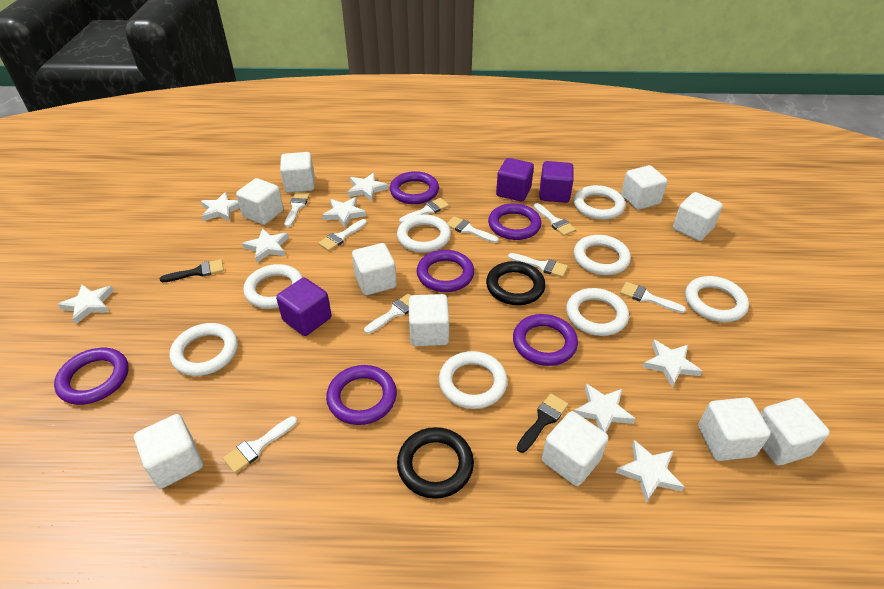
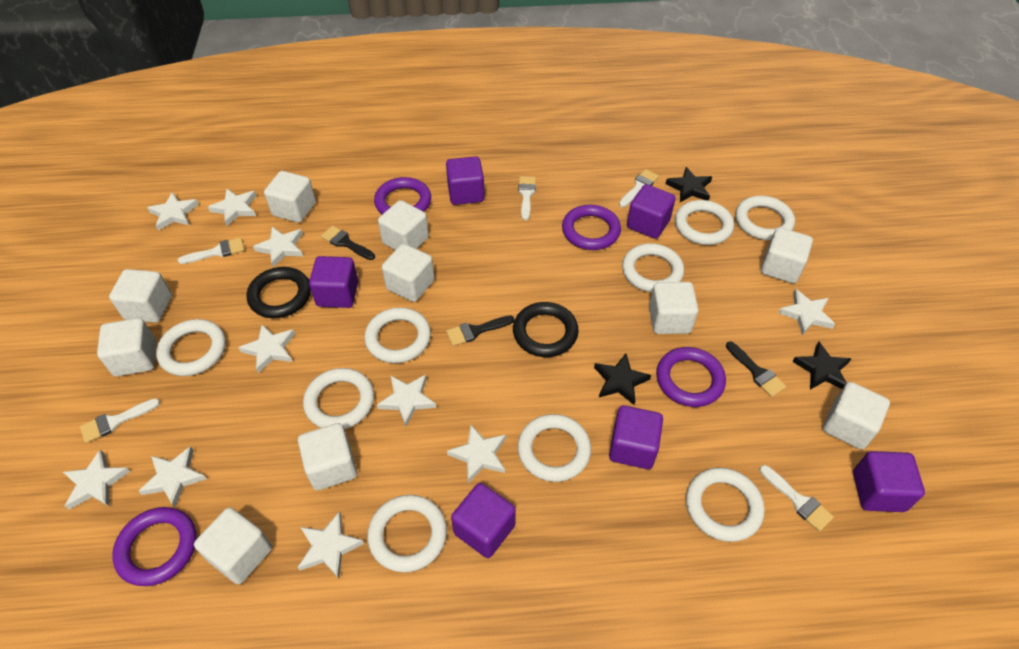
black brush: [160,259,224,282] [517,394,569,453] = 2 -> [321,226,375,260] [446,315,514,346] [726,341,786,397] = 3
black star: none = 0 -> [594,354,651,405] [666,167,712,202] [792,342,852,390] = 3
purple cube: [276,277,332,336] [496,158,534,201] [539,161,574,203] = 3 -> [309,256,358,308] [446,156,485,205] [451,483,516,558] [609,405,663,469] [627,184,676,239] [853,451,925,512] = 6
purple ring: [54,348,129,405] [326,365,397,425] [390,171,439,204] [416,250,474,292] [488,203,541,240] [513,314,578,366] = 6 -> [112,507,197,586] [374,177,431,214] [562,205,621,250] [656,347,726,407] = 4
white brush: [223,416,297,473] [284,192,310,227] [318,219,367,251] [364,293,411,334] [399,198,449,223] [447,216,499,243] [508,253,568,277] [533,203,576,236] [620,282,686,313] = 9 -> [80,398,160,443] [178,237,244,264] [518,176,536,220] [619,169,659,207] [760,465,834,532] = 5
white ring: [169,323,238,376] [243,264,303,309] [397,215,451,253] [439,351,508,409] [566,288,629,336] [574,185,626,220] [574,235,631,275] [685,276,749,322] = 8 -> [156,319,226,376] [303,368,374,429] [364,307,431,363] [367,495,447,573] [518,414,591,482] [622,243,684,292] [675,200,734,245] [686,467,765,542] [735,196,795,240] = 9
white star: [58,285,114,324] [201,192,240,221] [242,228,289,263] [322,197,366,227] [348,173,388,201] [574,384,635,433] [616,440,684,503] [643,340,702,388] = 8 -> [63,449,130,510] [138,446,207,507] [147,192,199,231] [208,188,256,226] [238,324,295,373] [253,227,303,267] [298,511,364,578] [377,375,436,426] [447,425,506,483] [778,289,835,335] = 10

